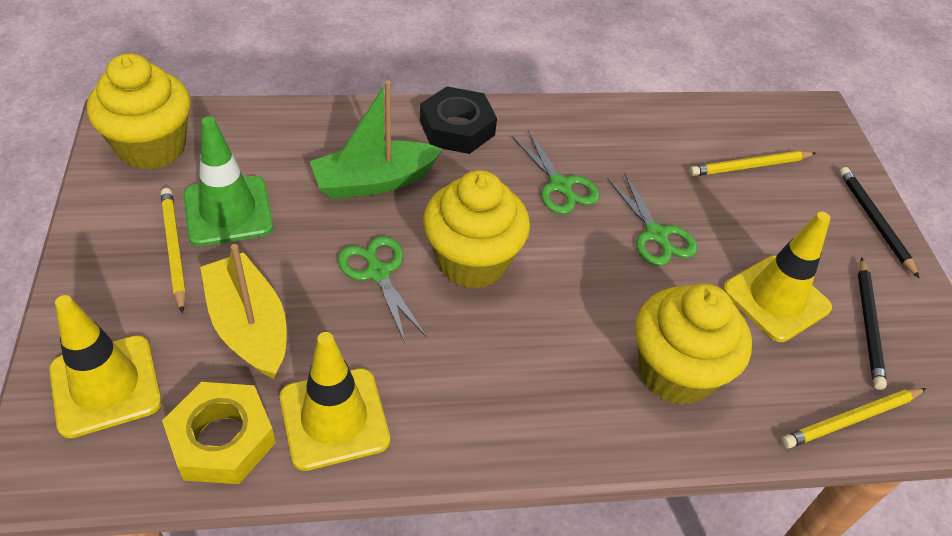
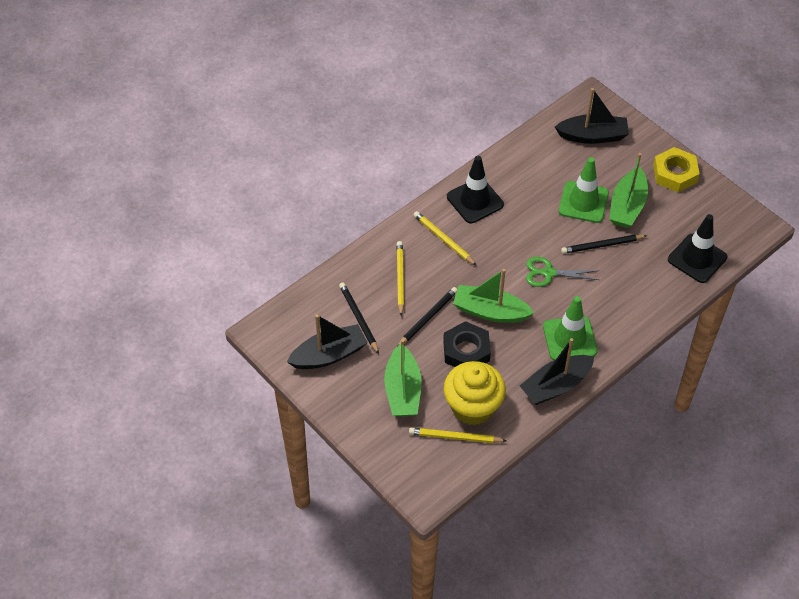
black boat: none = 0 -> [287,314,368,369] [520,338,594,405] [555,88,629,144] = 3
black pencil: [839,167,919,278] [858,258,887,390] = 2 -> [339,282,379,354] [397,287,457,347] [561,235,647,254] = 3
black traffic cone: none = 0 -> [447,156,504,223] [668,214,727,283] = 2
green boat: [310,80,442,199] = 1 -> [384,339,422,417] [453,269,534,323] [609,153,648,228] = 3
green scissors: [338,236,427,342] [512,130,600,214] [608,174,697,266] = 3 -> [526,257,599,287] = 1
green traffic cone: [183,116,273,246] = 1 -> [543,296,598,360] [559,157,609,223] = 2
yellow boat: [200,244,287,379] = 1 -> none = 0
yellow cupcake: [87,53,191,170] [423,170,530,289] [635,283,752,405] = 3 -> [444,361,506,426] = 1
yellow traffic cone: [49,295,162,438] [280,332,390,471] [723,212,832,342] = 3 -> none = 0

